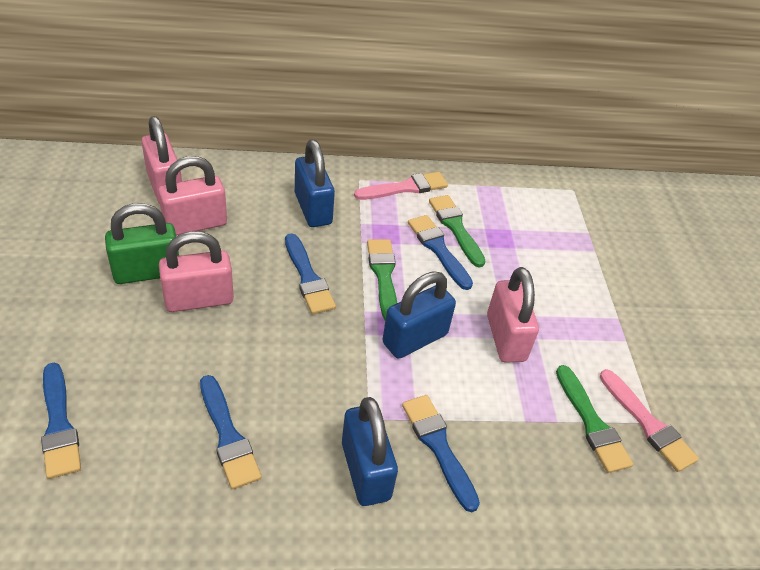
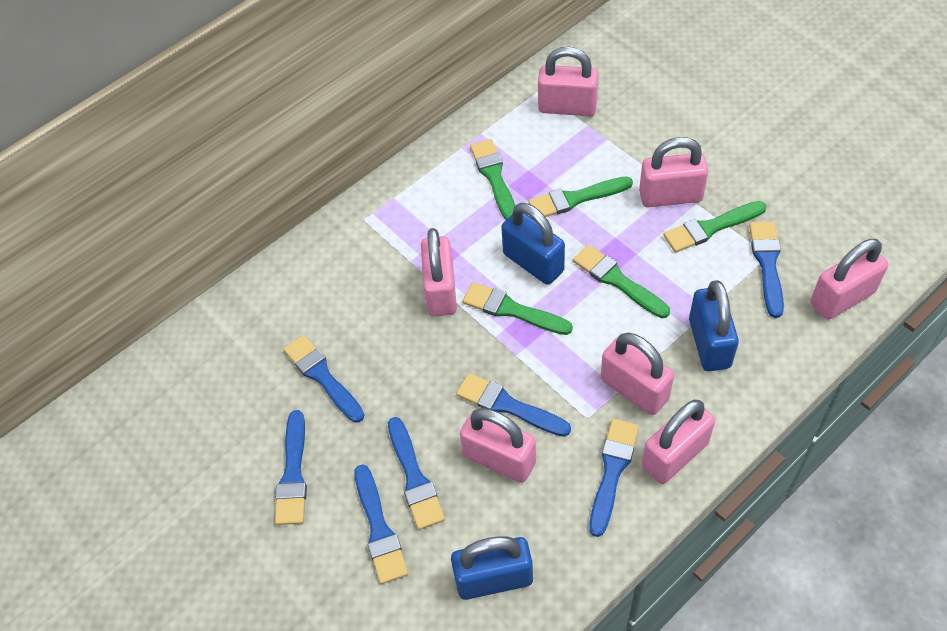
blue brush: [41,363,81,479] [200,375,261,489] [285,233,336,314] [402,395,480,512] [408,215,473,290] = 5 -> [275,410,307,525] [283,335,364,423] [354,464,408,584] [388,417,445,530] [456,373,571,437] [589,419,639,537] [749,222,784,318] = 7
green brush: [367,239,397,320] [429,195,485,267] [556,365,633,473] = 3 -> [462,282,573,335] [470,139,515,220] [529,176,633,217] [573,245,670,318] [663,201,766,253] = 5
green padlock: [105,203,179,284] = 1 -> none = 0
pink brush: [354,172,448,200] [600,369,699,472] = 2 -> none = 0
pink padlock: [142,116,182,203] [158,156,227,236] [159,231,234,312] [487,267,539,363] = 4 -> [421,228,457,317] [460,408,536,483] [538,47,599,116] [601,333,674,415] [639,137,708,207] [642,400,715,484] [811,239,888,320] = 7

